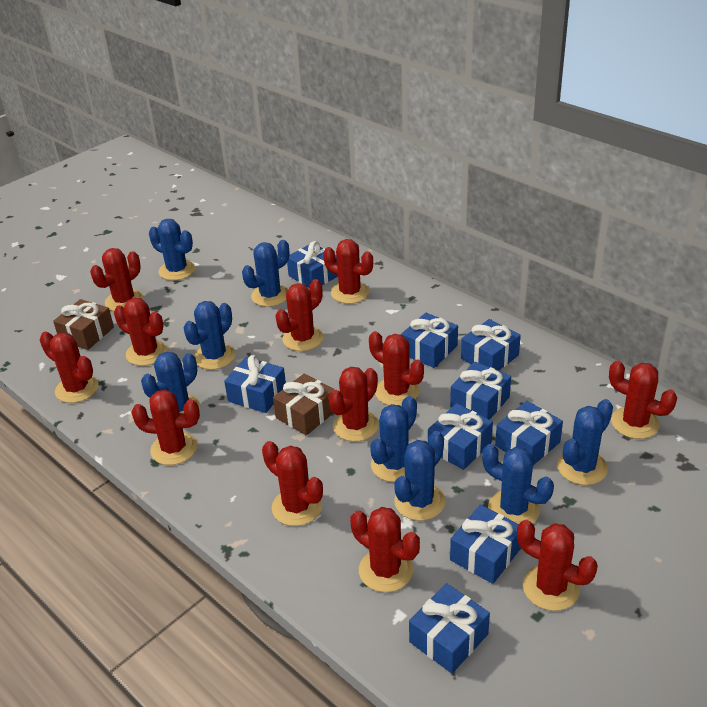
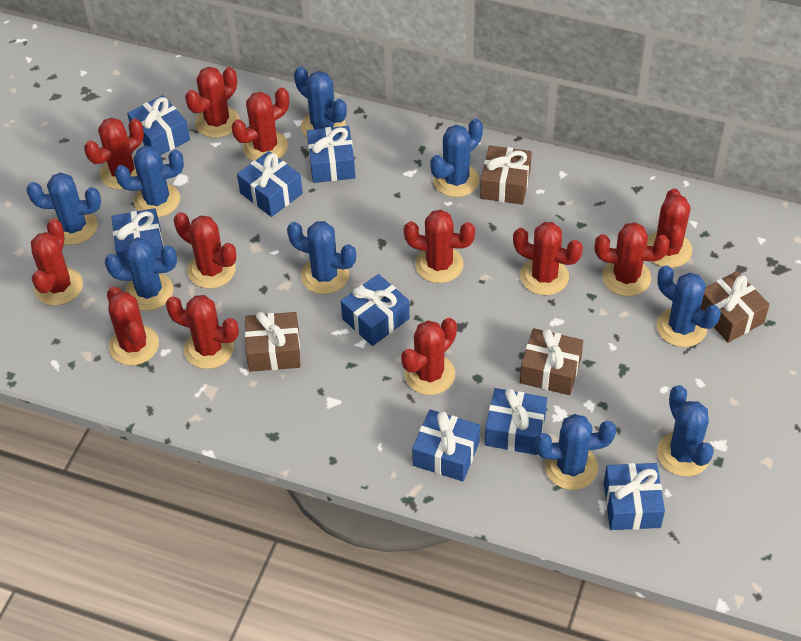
blue cactus: [141,352,200,413] [149,219,195,281] [183,301,235,370] [242,240,289,307] [370,396,417,482] [394,431,445,521] [482,444,554,524] [557,399,613,485] = 8 -> [26,173,101,245] [105,237,177,311] [115,146,184,217] [287,221,356,294] [294,66,347,137] [430,118,483,197] [535,414,616,490] [657,266,721,347] [657,385,714,477] = 9
blue gift: [224,355,286,413] [287,241,338,288] [401,313,458,368] [409,583,490,673] [428,403,493,470] [450,362,511,420] [450,505,521,584] [461,319,521,371] [495,401,563,465] = 9 -> [112,208,164,266] [127,95,190,155] [237,151,303,217] [307,126,355,183] [341,274,410,346] [412,410,480,481] [485,388,547,455] [604,463,665,530] = 8
brown gift: [53,299,114,350] [273,373,335,435] = 2 -> [245,312,301,372] [480,145,532,205] [520,328,583,395] [700,271,770,343] = 4

